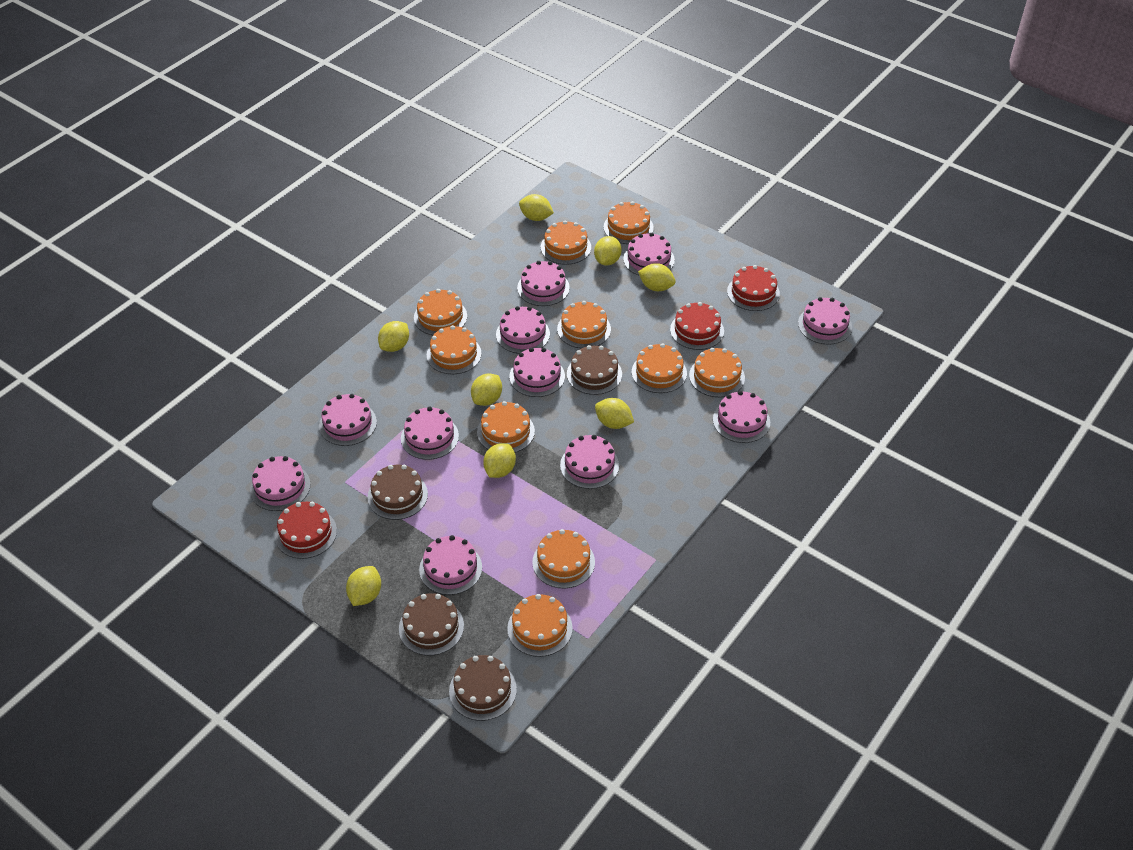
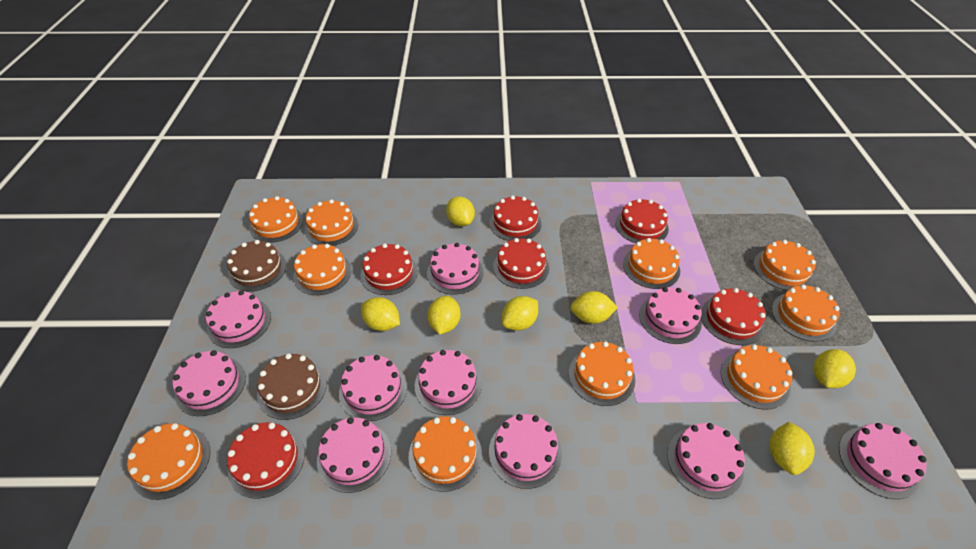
brown cake: [367,465,428,520] [399,593,464,655] [449,655,517,721] [567,345,622,395] = 4 -> [227,240,287,291] [257,354,327,420] = 2
pink cake: [250,456,311,511] [319,394,377,446] [401,407,459,460] [419,535,482,595] [496,306,550,354] [509,348,565,397] [517,261,570,306] [560,435,619,489] [623,233,675,275] [713,391,770,443] [798,297,852,345] = 11 -> [173,350,246,416] [206,290,271,348] [317,417,391,493] [339,355,407,421] [415,350,482,415] [427,243,484,295] [489,414,562,489] [639,287,702,344] [667,423,745,499] [839,423,927,499] = 10
red cake: [275,502,337,559] [670,302,724,350] [727,265,780,311] = 3 -> [227,422,305,499] [360,244,418,295] [489,196,542,241] [493,238,549,289] [615,199,669,243] [701,288,766,345] = 6
yellow lemon: [346,566,381,606] [378,321,409,352] [471,373,502,406] [483,443,516,478] [519,194,554,221] [594,236,621,266] [595,398,634,429] [638,263,676,291] = 8 -> [361,297,400,331] [427,296,460,335] [446,196,475,226] [502,296,538,331] [570,291,618,324] [769,422,815,475] [813,349,856,388] = 7

